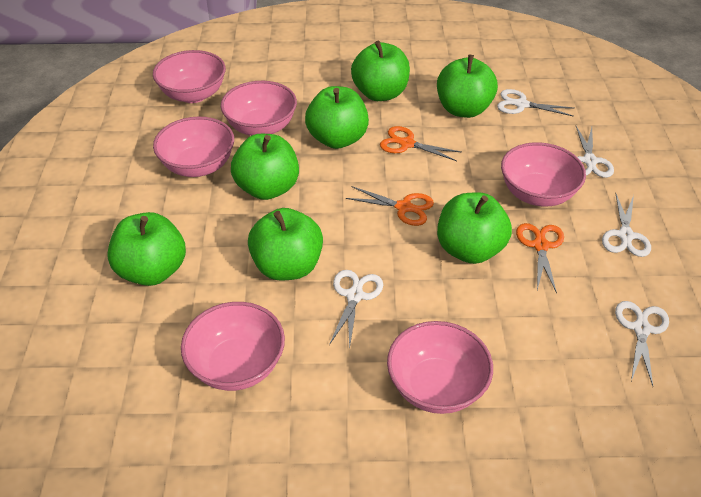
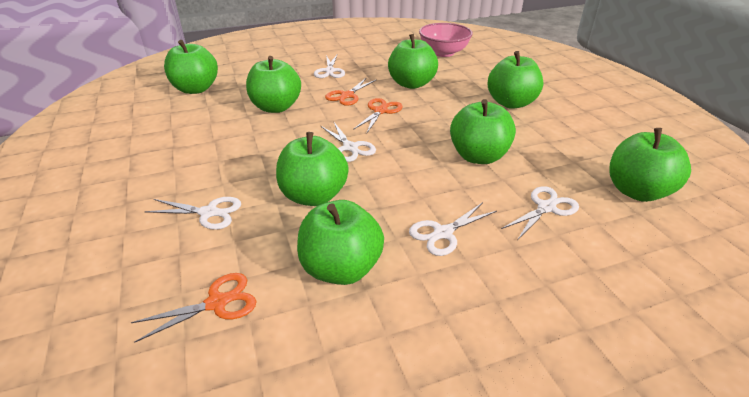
green apple: [107,212,186,286] [231,134,299,200] [248,208,323,281] [305,86,369,149] [351,41,410,101] [437,55,498,118] [437,192,512,264] = 7 -> [164,40,218,94] [246,56,301,113] [276,132,348,206] [297,200,384,285] [388,34,438,89] [450,99,516,164] [488,51,543,109] [609,128,691,202] = 8
pink bowl: [153,50,226,103] [153,117,234,177] [181,302,285,391] [221,81,297,136] [387,321,493,414] [501,142,586,206] = 6 -> [419,23,473,57] = 1

